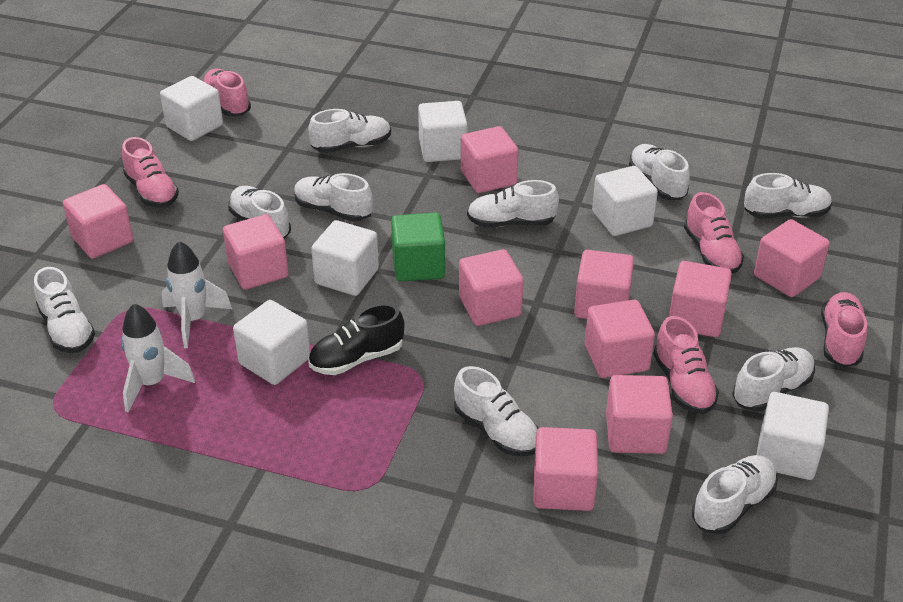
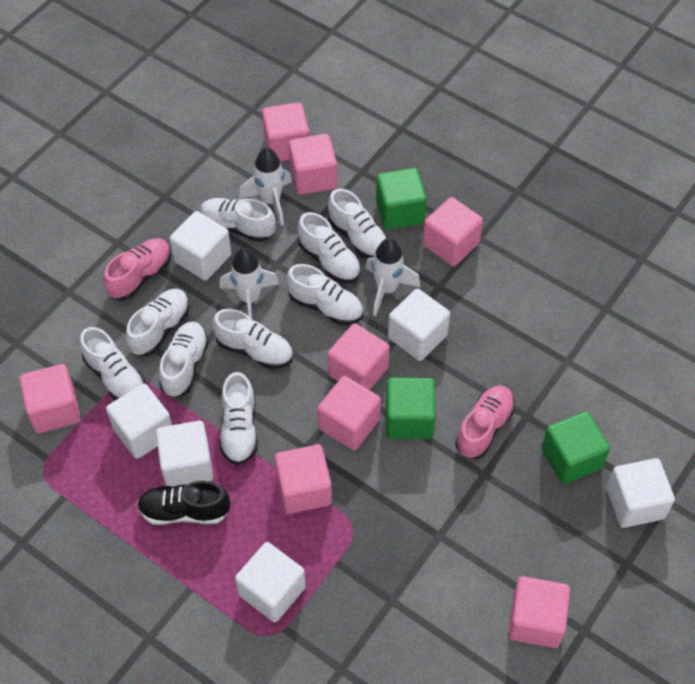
green cube: [391,213,445,282] = 1 -> [376,168,427,230] [386,378,436,439] [541,411,610,484] = 3
pink cube: [63,184,134,259] [223,214,289,290] [459,249,524,326] [461,126,519,193] [534,427,598,511] [574,250,634,319] [585,300,655,378] [606,375,673,454] [669,261,732,337] [754,219,830,297] = 10 -> [19,364,81,433] [262,102,309,162] [275,444,332,514] [289,134,337,195] [318,376,381,450] [328,323,390,390] [423,197,483,266] [508,576,570,648] = 8
pink shoe: [122,137,179,208] [203,69,251,116] [653,316,719,414] [684,192,744,274] [821,292,867,367] = 5 -> [104,238,171,300] [455,385,515,459] = 2
white rocket: [121,304,195,412] [162,241,232,348] = 2 -> [219,248,279,320] [239,147,292,226] [365,238,421,316] = 3
white shoe: [34,267,95,353] [228,186,291,239] [294,173,373,222] [309,109,391,153] [454,366,538,456] [467,180,559,228] [629,144,690,200] [692,455,778,534] [732,347,815,411] [744,173,832,219] = 10 -> [80,327,145,400] [126,288,190,356] [159,322,209,398] [200,198,276,242] [212,309,293,369] [219,372,258,465] [286,264,364,325] [297,212,361,283] [328,189,388,259] = 9

